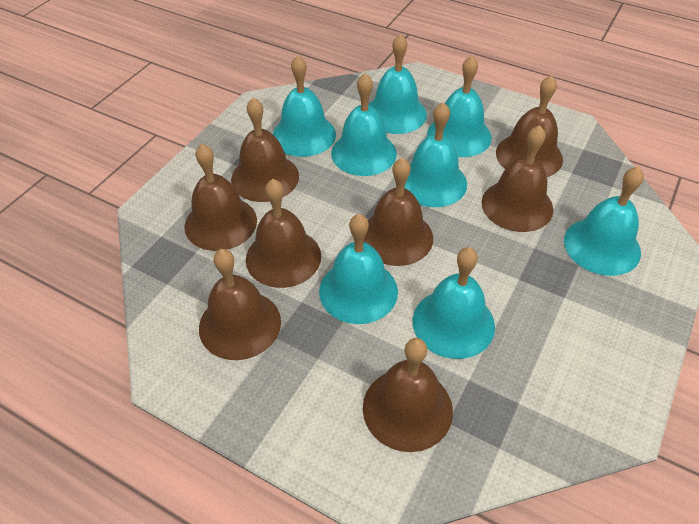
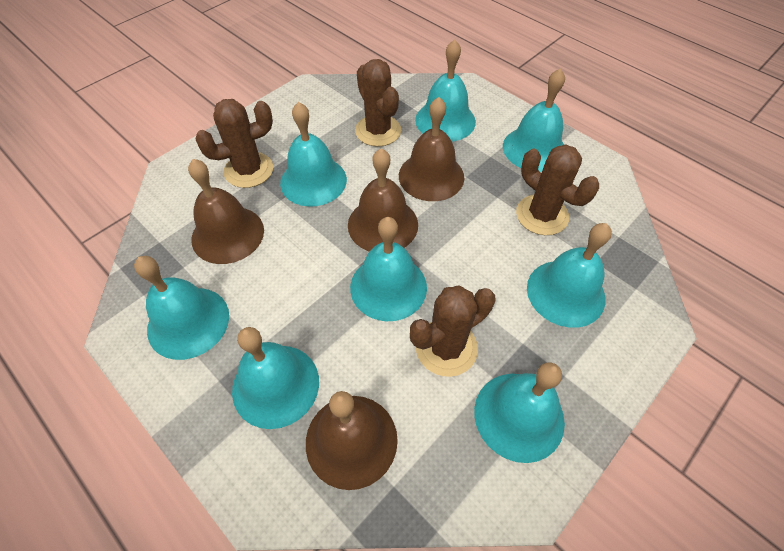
brown bell: [184,144,257,251] [199,249,281,360] [231,97,299,202] [246,179,321,288] [363,158,433,266] [363,338,453,452] [482,125,553,232] [496,75,563,177] = 8 -> [188,159,264,264] [306,391,398,490] [348,148,418,252] [399,97,464,201] = 4
brown cactus: none = 0 -> [195,99,273,188] [355,59,401,147] [410,285,496,377] [516,144,599,235] = 4

